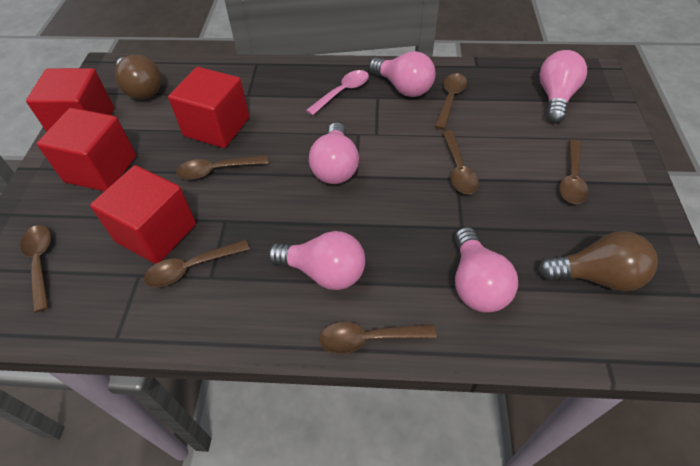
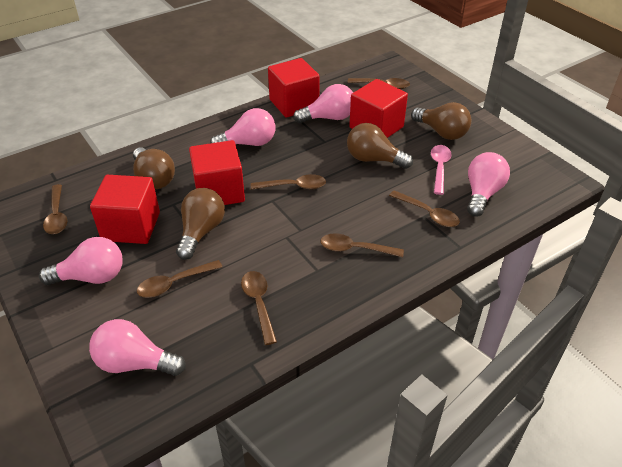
brown light bulb: [115,55,162,99] [538,231,658,291] = 2 -> [133,147,175,189] [176,188,225,260] [347,123,413,169] [411,102,471,140] = 4

